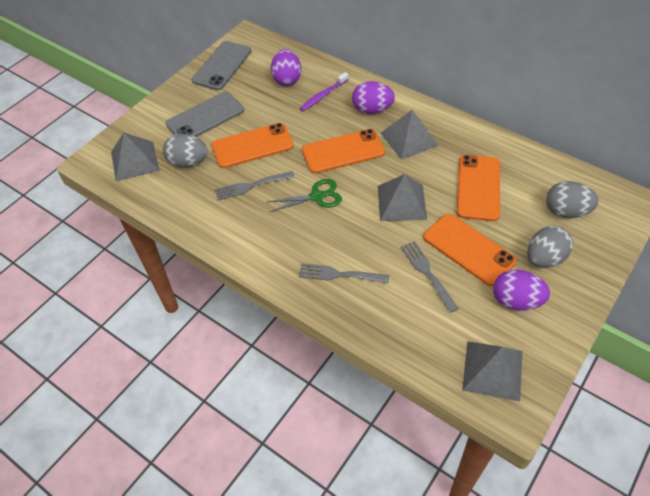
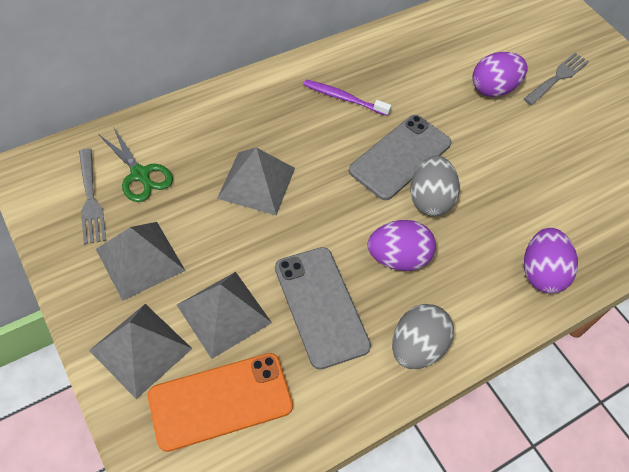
grey egg: [163,134,208,168] [527,226,573,268] [546,181,599,218] = 3 -> [392,304,454,369] [410,156,460,216] = 2
grey fork: [215,171,295,201] [299,263,389,283] [401,241,459,313] = 3 -> [79,149,106,245] [524,53,589,105] = 2
orange phone: [211,123,294,168] [302,129,385,174] [423,213,517,286] [457,155,500,221] = 4 -> [148,353,293,452] = 1

